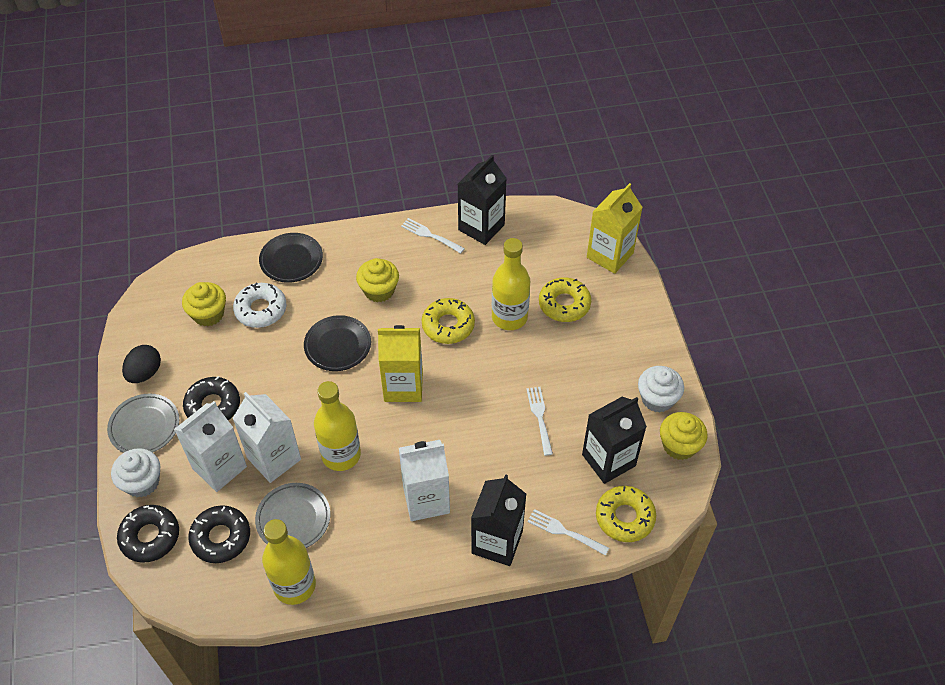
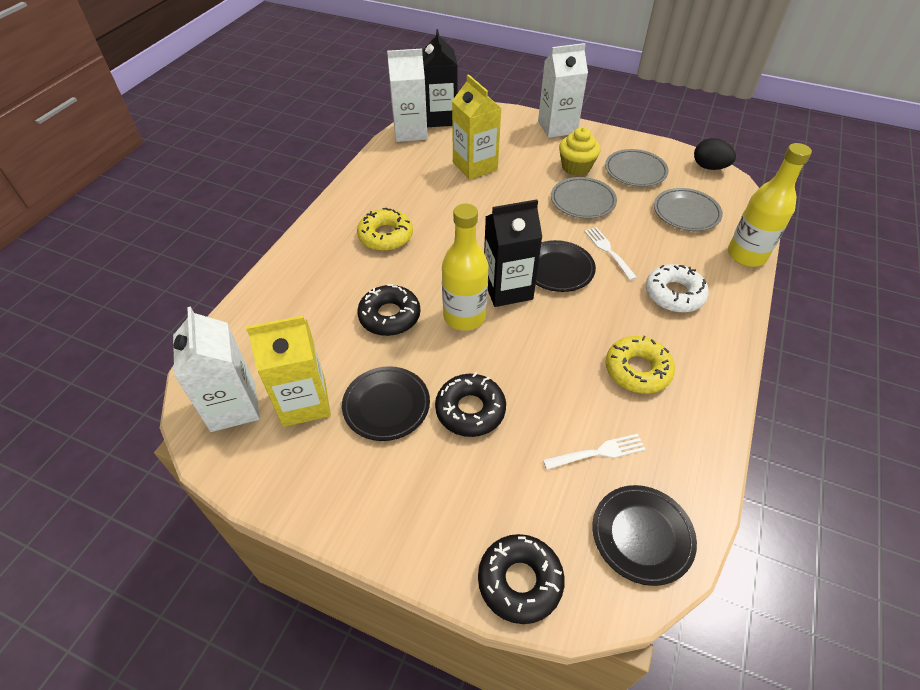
black carton: [458,155,507,245] [471,474,526,566] [582,397,647,484] = 3 -> [422,29,458,127] [484,200,543,307] = 2
black plate: [259,233,323,283] [304,315,371,371] = 2 -> [342,366,430,441] [536,240,596,292] [592,485,697,586] = 3
grey plate: [107,393,179,453] [255,483,330,548] = 2 -> [551,177,617,219] [605,149,668,187] [654,188,723,231] = 3
white cupcake: [111,448,160,498] [638,366,684,413] = 2 -> none = 0
white fork: [401,218,465,254] [526,387,553,456] [527,509,609,556] = 3 -> [543,434,646,470] [584,227,637,280] = 2
yellow bottle: [262,519,316,605] [314,381,361,471] [492,238,530,330] = 3 -> [442,203,489,331] [728,143,812,267] = 2
yellow cupcake: [182,282,226,326] [356,258,399,302] [660,412,708,460] = 3 -> [559,127,601,176] = 1
yellow donut: [422,298,475,344] [539,277,591,322] [596,486,656,542] = 3 -> [357,208,413,251] [606,336,675,394] = 2

